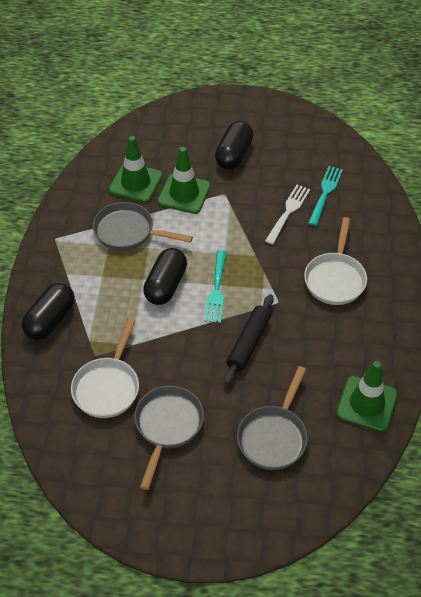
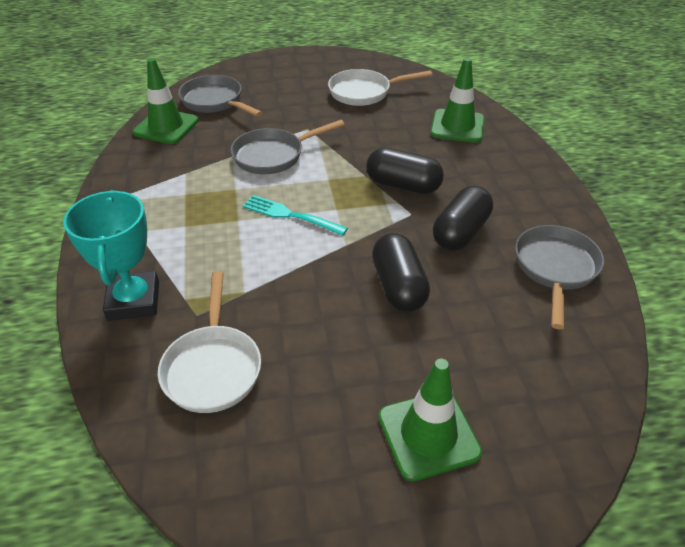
black rolling pin: [224,294,274,384] = 1 -> none = 0
turquoise fork: [204,250,227,323] [308,166,343,226] = 2 -> [243,195,348,236] = 1
turquoise trophy: none = 0 -> [63,190,159,321] = 1
white fork: [265,185,310,245] = 1 -> none = 0

